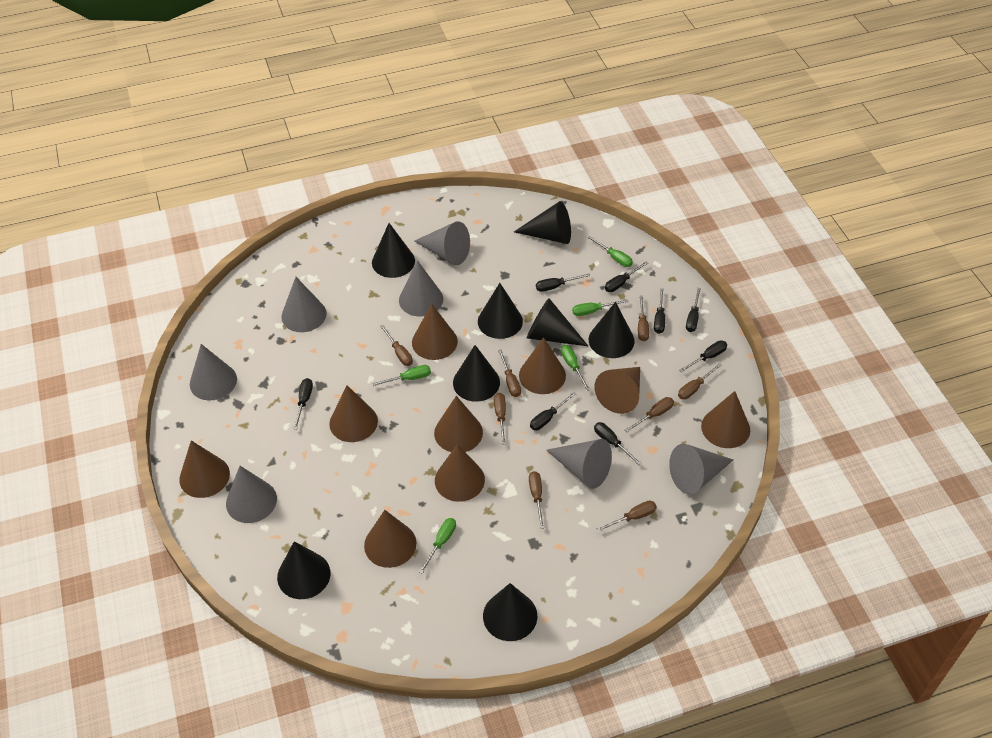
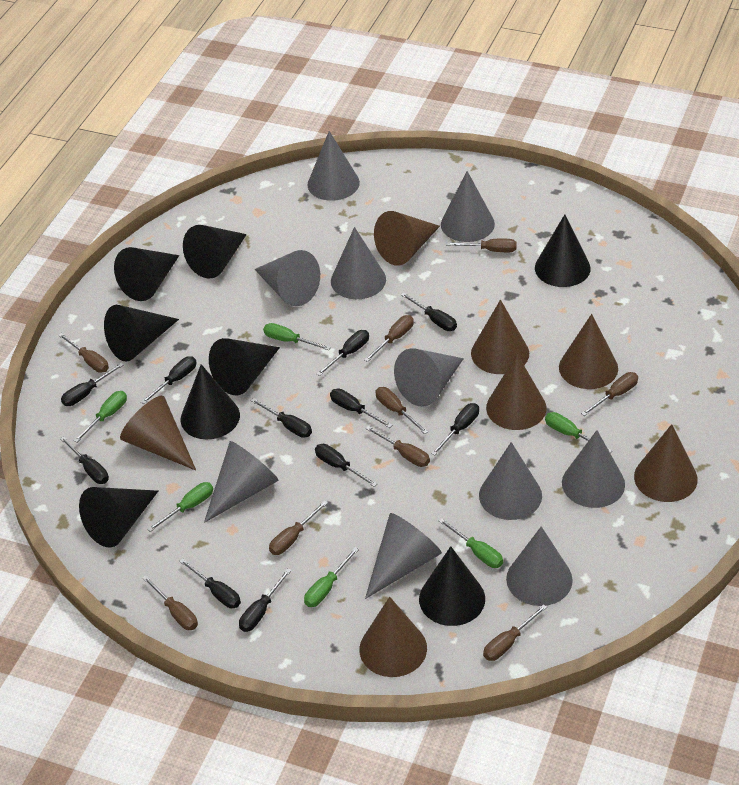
black screwdriver: [293,378,313,429] [530,392,576,430] [536,273,590,292] [594,422,642,465] [605,262,648,292] [654,288,665,334] [680,340,727,372] [686,288,701,332] = 8 -> [60,436,109,484] [61,363,124,406] [141,356,196,404] [179,559,241,608] [239,568,292,632] [251,398,312,438] [315,444,377,487] [317,330,369,376] [330,389,392,428] [401,292,457,331] [431,403,479,456] = 11
brown cone: [179,440,230,498] [329,385,378,442] [364,510,416,568] [412,304,458,360] [434,396,483,452] [435,444,485,502] [519,337,566,394] [594,367,640,414] [701,391,750,448] = 9 -> [120,396,196,470] [359,597,427,677] [374,211,440,266] [471,300,529,374] [486,354,547,430] [559,314,618,389] [634,424,698,502] = 7
brown screwdriver: [380,325,413,366] [494,393,506,445] [498,349,521,397] [529,471,544,529] [597,501,657,532] [625,397,674,432] [638,295,649,341] [678,363,722,400] = 8 -> [58,333,109,373] [142,575,198,630] [269,500,328,555] [364,315,414,362] [366,426,430,467] [375,387,428,434] [446,239,517,252] [483,604,547,661] [581,372,638,416] = 9
green screwdriver: [372,365,431,386] [419,518,456,574] [561,345,590,391] [572,299,629,316] [588,236,633,267] = 5 -> [73,391,127,443] [147,482,213,532] [263,323,331,350] [304,547,359,607] [439,518,503,568] [545,412,612,453] = 6
grey cone: [190,344,237,401] [226,466,277,523] [281,277,327,332] [399,261,443,316] [415,222,470,265] [546,439,612,489] [669,444,733,494] = 7 -> [204,441,279,523] [254,250,320,306] [308,131,360,201] [331,227,386,299] [365,513,442,599] [394,348,464,407] [441,171,495,242] [479,442,542,520] [506,526,573,606] [562,430,625,508] = 10

